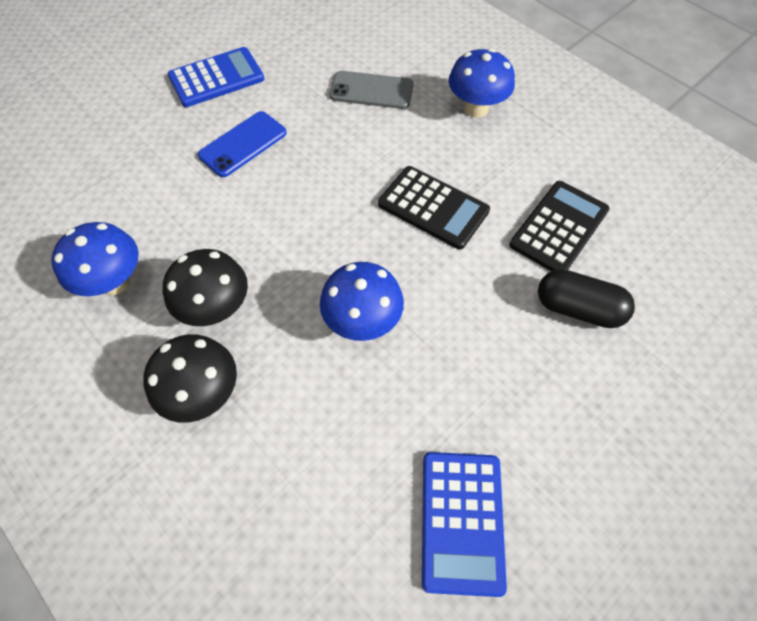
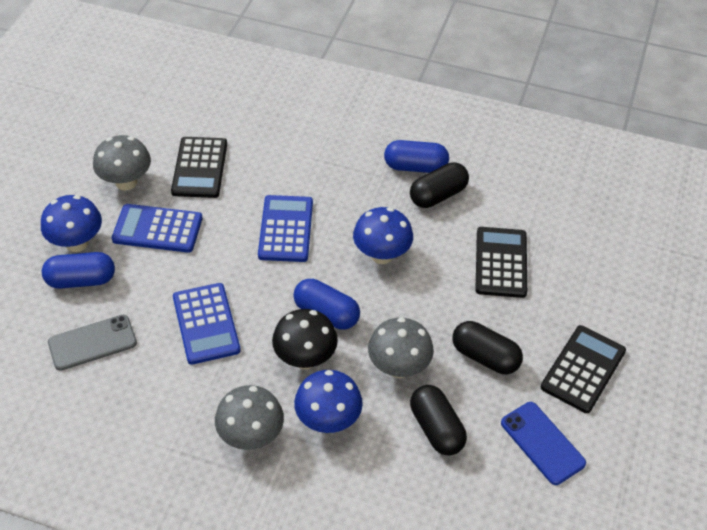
black calculator: [378,166,490,249] [509,181,610,271] = 2 -> [171,137,227,198] [475,227,527,298] [541,325,626,413] = 3
black capsule: [538,269,635,328] = 1 -> [410,162,469,208] [410,385,467,456] [452,321,523,374] = 3
black mushroom: [143,334,237,423] [163,249,248,326] = 2 -> [272,309,338,369] = 1
blue calculator: [168,47,264,107] [422,452,507,597] = 2 -> [112,204,202,253] [173,283,241,365] [258,195,313,262] = 3
blue capsule: none = 0 -> [42,252,115,289] [293,279,360,330] [384,140,449,173] = 3
grey mushroom: none = 0 -> [93,135,151,191] [215,385,284,450] [368,317,434,378] = 3

